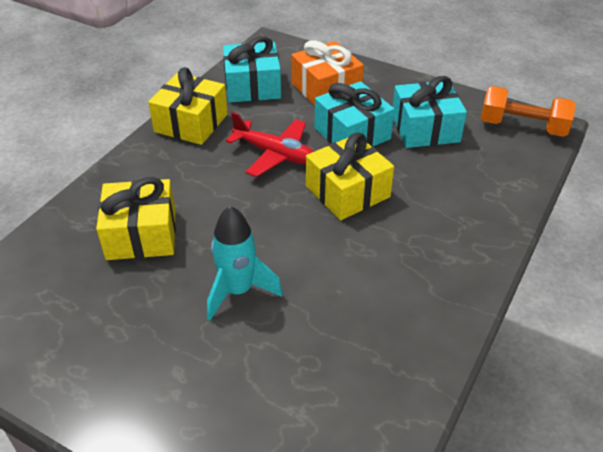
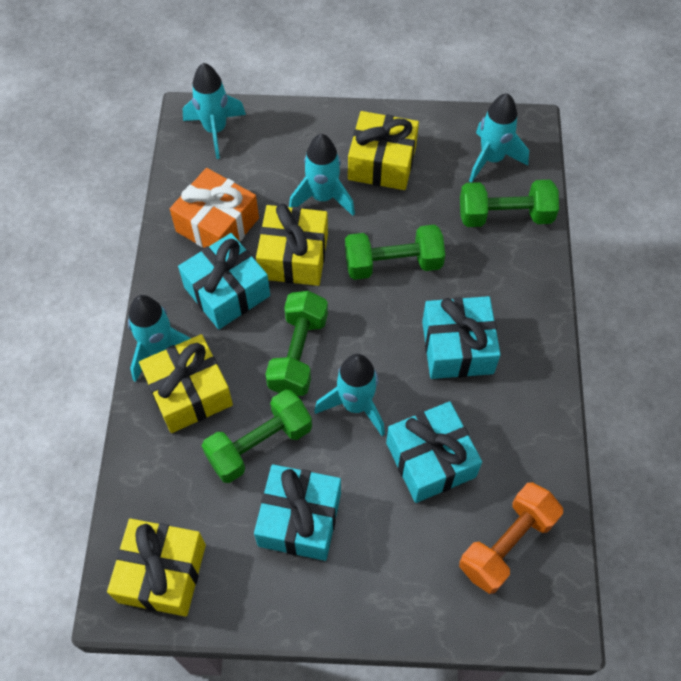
green dumbbell: none = 0 -> [202,389,312,483] [265,291,328,396] [345,225,445,280] [460,180,559,227] = 4
red plane: [226,112,314,177] = 1 -> none = 0
turquoise gift: [223,36,281,103] [315,81,394,147] [393,76,467,148] = 3 -> [178,233,270,329] [254,464,341,561] [386,401,482,503] [422,296,501,379] = 4
turquoise rocket: [207,206,283,321] = 1 -> [128,295,191,382] [183,63,246,159] [289,134,355,216] [314,354,385,436] [469,93,529,183] = 5
yellow gift: [96,177,176,260] [148,67,228,145] [306,132,394,220] = 3 -> [107,519,206,617] [139,334,233,433] [256,204,328,286] [348,111,419,190] = 4

